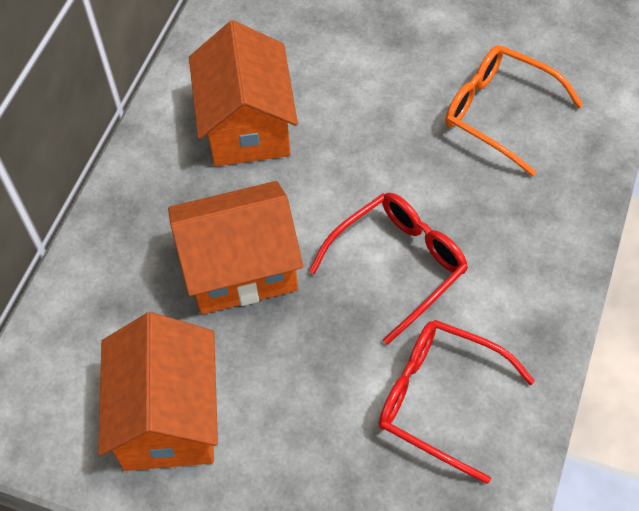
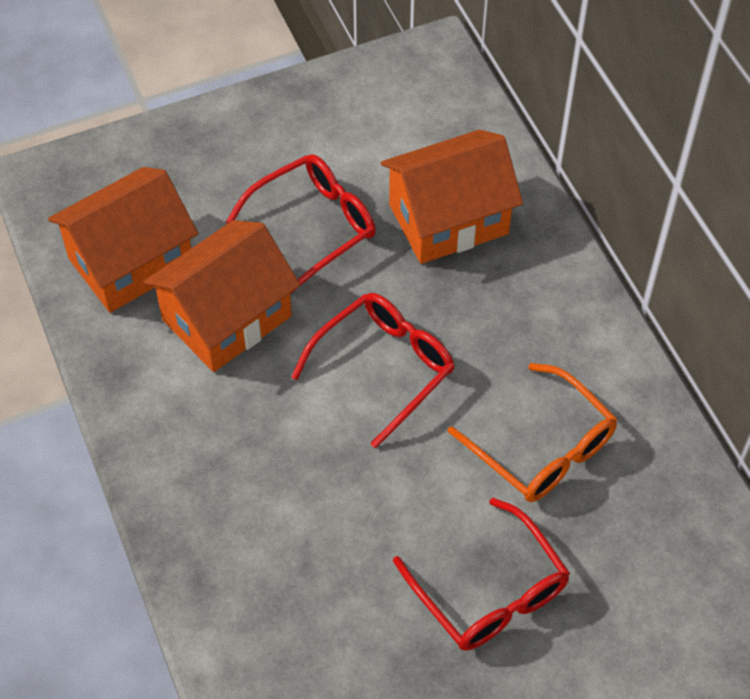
red glasses: [309,193,468,345] [378,320,535,484] = 2 -> [225,154,376,294] [291,293,455,448] [393,498,570,651] = 3

